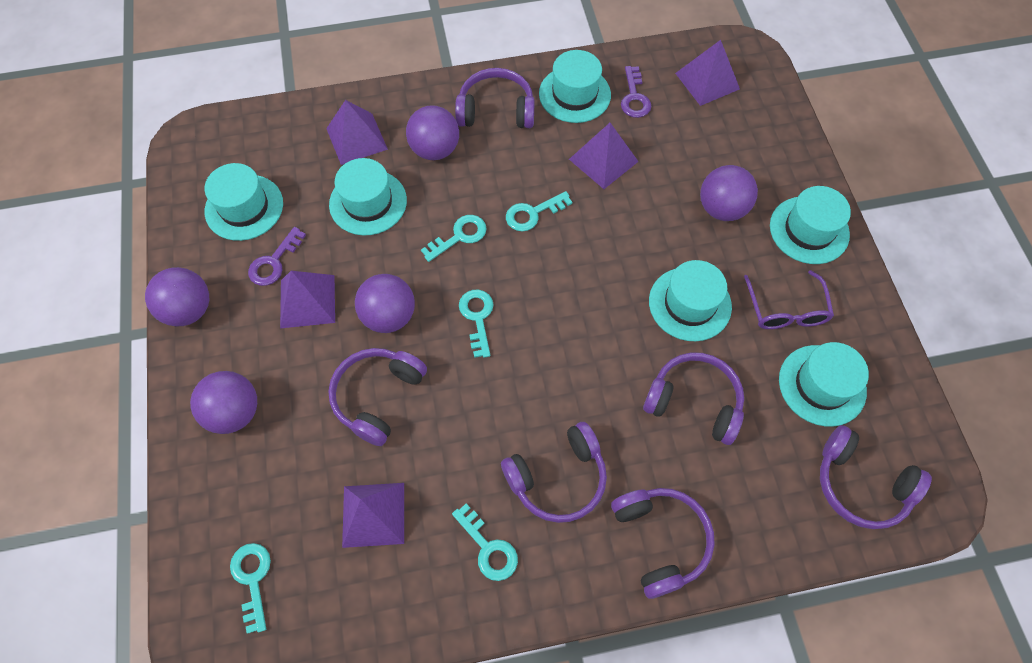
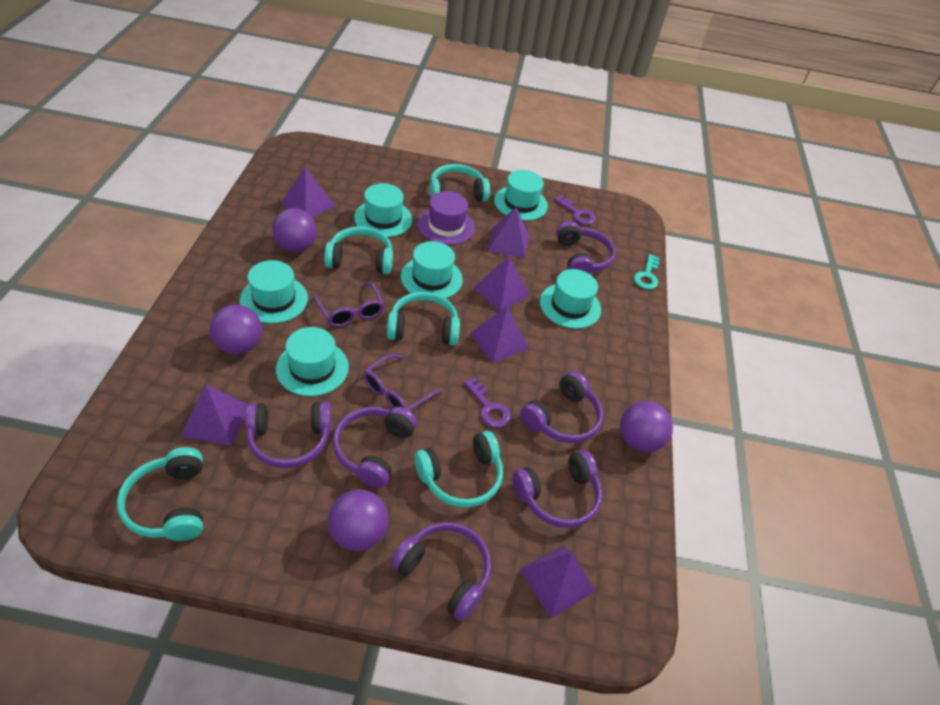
purple ball: [145,267,209,327] [190,371,257,434] [355,274,415,333] [406,105,459,160] [700,165,758,221] = 5 -> [210,305,262,355] [272,208,317,252] [328,489,389,551] [620,401,673,453] = 4
purple glasses: [744,270,834,329] = 1 -> [314,282,384,327] [363,354,443,410] = 2
purple hat: none = 0 -> [418,191,475,245] = 1
purple pyramid: [280,271,335,328] [326,100,388,165] [342,483,404,548] [569,123,639,189] [675,40,740,106] = 5 -> [181,384,248,446] [281,167,335,218] [470,306,529,363] [474,256,530,311] [488,208,529,259] [519,545,596,618] = 6
turquoise headphones: none = 0 -> [117,447,203,541] [324,226,393,274] [387,292,460,345] [414,431,503,508] [430,164,490,202] = 5
turquoise key: [230,543,271,634] [421,215,487,262] [452,503,518,581] [459,290,494,358] [506,191,572,231] = 5 -> [634,254,659,289] = 1

